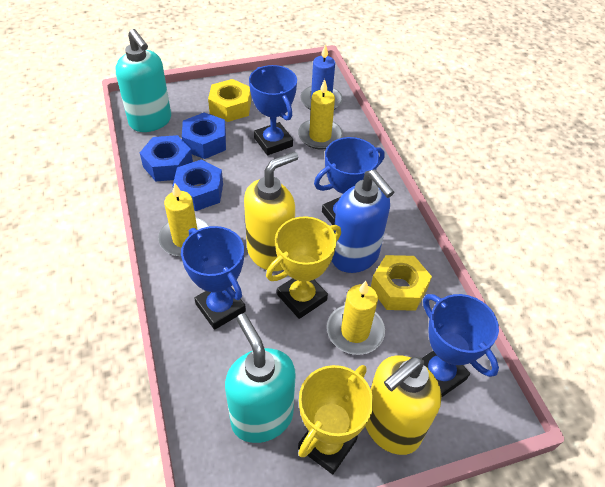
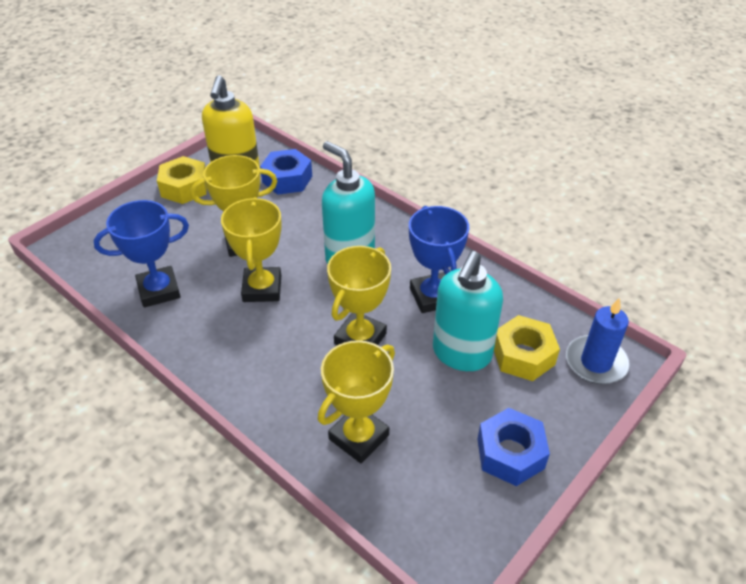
blue nut: [140,135,193,181] [173,160,223,211] [182,113,226,159] = 3 -> [260,149,312,195] [477,408,550,486] = 2
blue soap dispenser: [332,170,394,273] = 1 -> none = 0
blue trophy: [181,226,246,330] [249,65,297,155] [314,137,384,225] [423,294,499,398] = 4 -> [93,200,189,307] [409,206,469,313] = 2
yellow candle: [158,183,209,257] [298,79,343,150] [327,281,385,355] = 3 -> none = 0
yellow soap dispenser: [244,151,298,271] [366,356,442,455] = 2 -> [202,75,260,169] = 1
yellow trophy: [266,216,341,319] [298,365,373,474] = 2 -> [190,155,277,257] [221,197,282,302] [318,340,395,463] [327,246,391,345] = 4

